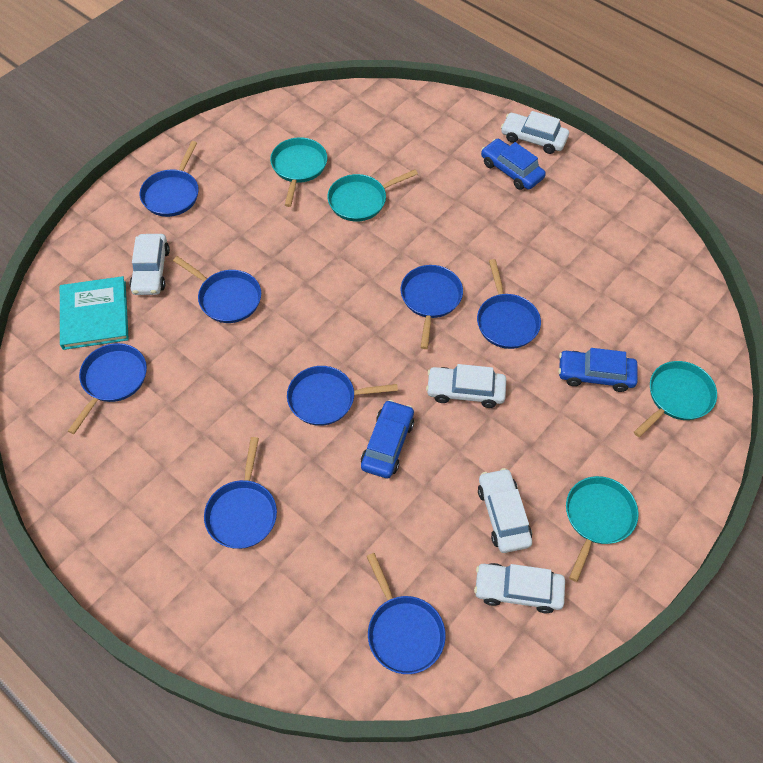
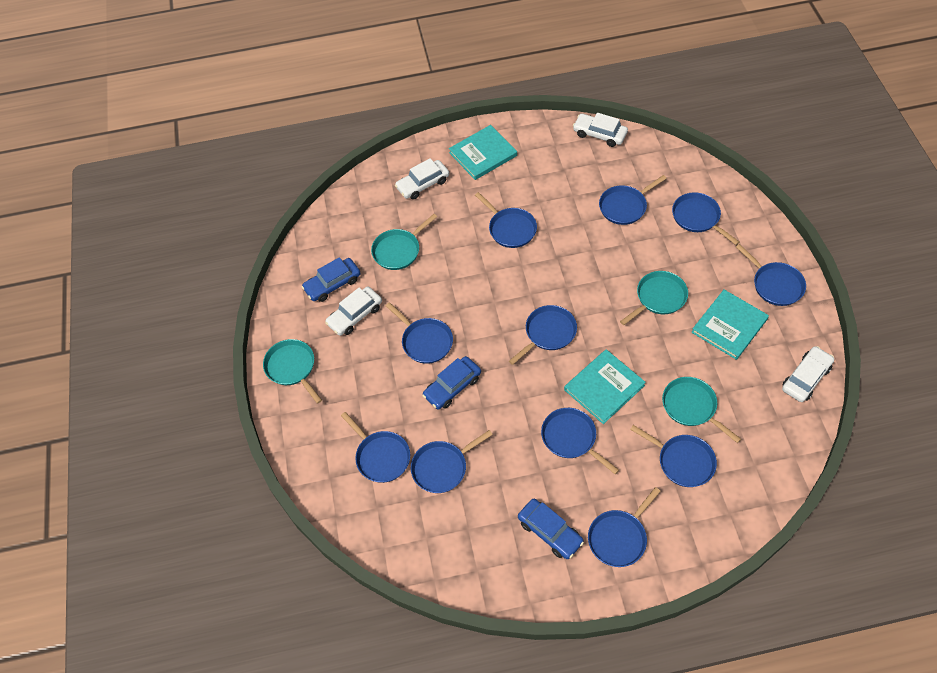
blue pan: [68,343,147,434] [140,141,199,217] [173,256,261,323] [204,437,277,549] [287,366,398,426] [366,553,446,674] [400,265,463,349] [477,259,541,349] = 8 -> [341,412,410,483] [386,302,453,364] [411,430,493,493] [475,192,537,248] [509,305,577,365] [541,408,619,474] [588,487,660,567] [599,175,667,225] [630,425,717,487] [672,192,740,245] [736,244,806,306] = 11
turquoise book: [60,276,129,350] = 1 -> [449,125,517,180] [564,349,646,424] [691,290,769,360] = 3
white car: [129,234,170,295] [426,364,506,408] [474,563,565,613] [478,468,532,553] [501,111,569,154] = 5 -> [325,287,382,336] [395,158,449,199] [573,113,628,147] [782,346,834,402] = 4

